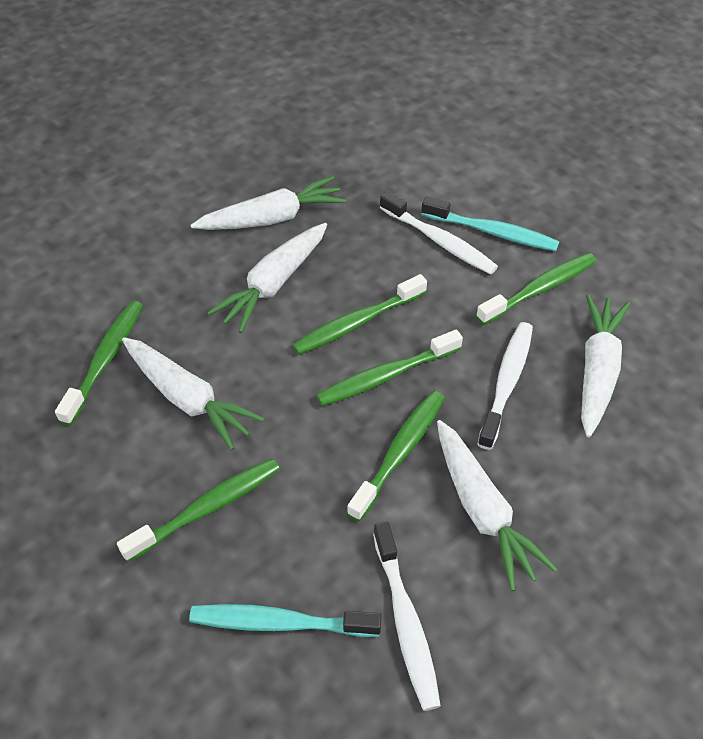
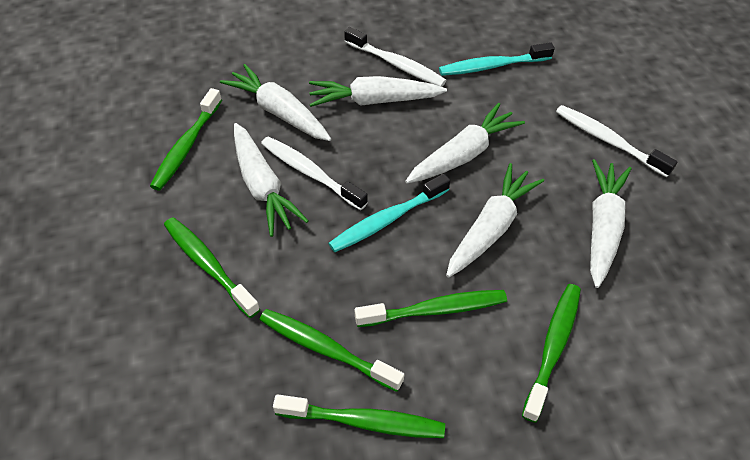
white carrot: [122,337,265,450] [191,176,346,230] [207,223,327,333] [437,420,557,591] [581,294,630,437] = 5 -> [220,64,331,141] [234,123,309,237] [309,76,447,107] [405,103,525,183] [446,163,544,278] [590,159,632,288] = 6

